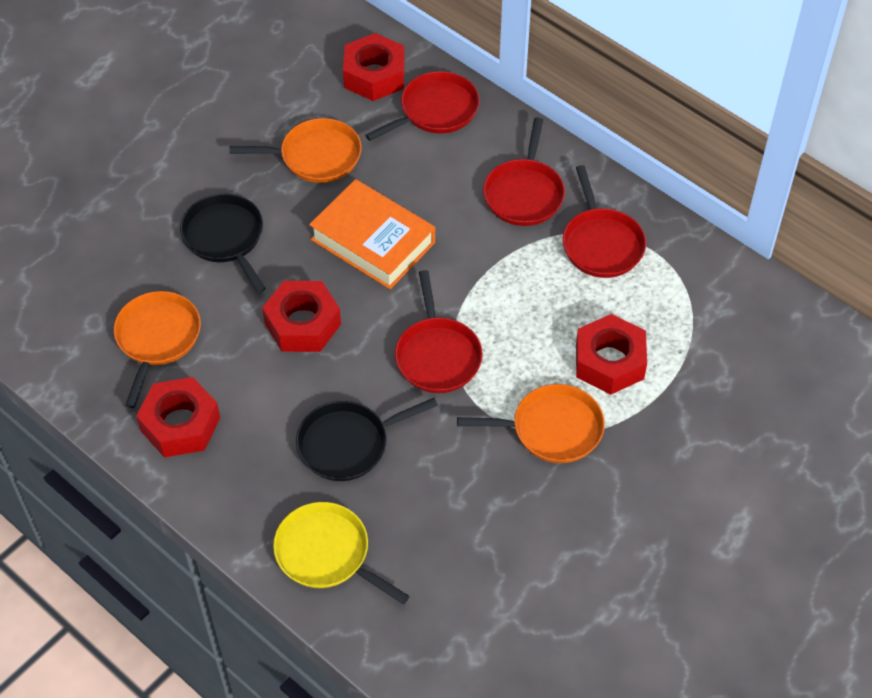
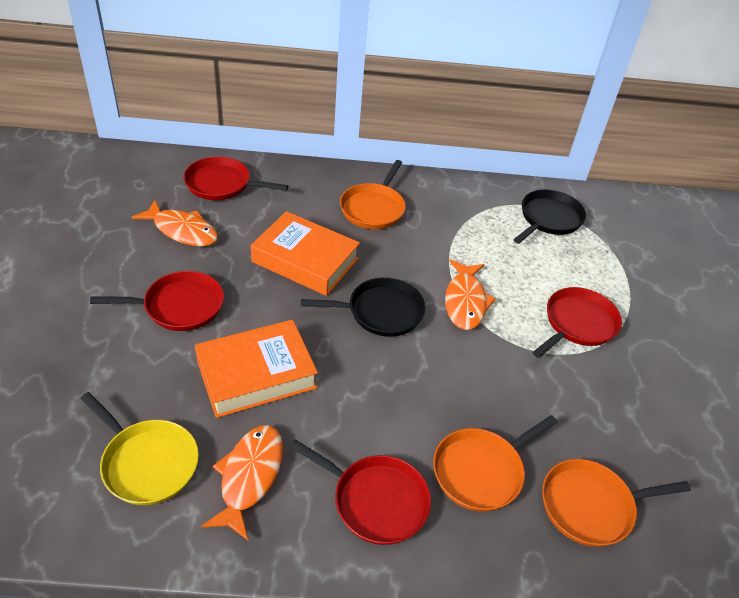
orange book: [309,179,435,289] = 1 -> [195,320,318,418] [251,211,360,296] = 2
orange fish: none = 0 -> [131,200,218,247] [201,425,283,540] [445,259,496,330] = 3
red nut: [136,377,220,457] [262,281,341,352] [343,33,405,101] [576,314,647,395] = 4 -> none = 0

